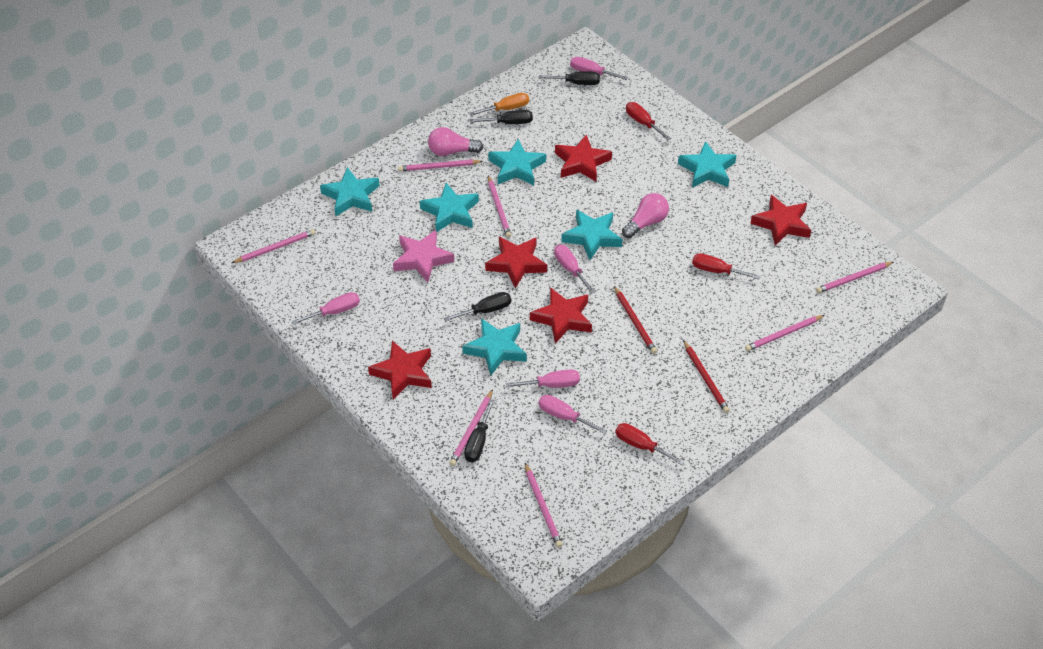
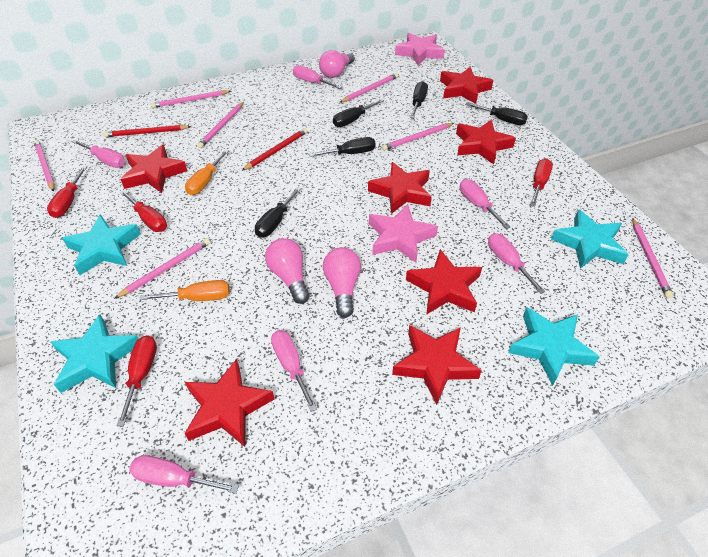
black screwdriver: [444,292,511,322] [464,399,495,462] [470,110,533,124] [539,71,600,85] = 4 -> [255,187,301,238] [309,137,376,157] [333,99,384,127] [410,81,428,118] [465,102,528,125] = 5
orange screwdriver: [470,93,529,116] = 1 -> [140,280,230,301] [185,149,229,195] = 2
pink light bulb: [428,127,484,156] [622,193,669,238] = 2 -> [265,238,310,304] [319,50,355,78] [323,247,361,318] = 3
pink screwdriver: [292,292,360,325] [506,369,580,388] [538,395,607,434] [554,245,595,294] [570,57,628,80] = 5 -> [73,140,125,168] [129,455,239,494] [271,330,317,412] [293,65,342,89] [460,179,510,229] [488,233,545,294] = 6
pink star: [393,230,454,283] = 1 -> [369,204,438,263] [395,33,445,65] = 2
red screwdriver: [615,423,685,465] [626,102,671,140] [692,253,761,280] = 3 -> [47,166,87,218] [117,335,157,426] [120,190,167,232] [530,159,553,206] = 4
red star: [368,341,432,399] [485,237,547,288] [530,287,592,343] [555,135,612,182] [750,195,811,246] = 5 -> [120,145,187,193] [184,359,274,447] [368,162,432,214] [392,325,482,405] [406,249,482,315] [440,67,493,104] [456,120,516,164] = 7
turquoise star: [320,167,380,216] [420,183,479,232] [462,318,527,376] [488,139,546,185] [561,209,622,260] [678,141,737,188] = 6 -> [51,314,139,393] [62,214,141,275] [508,307,600,386] [551,209,628,269] = 4

